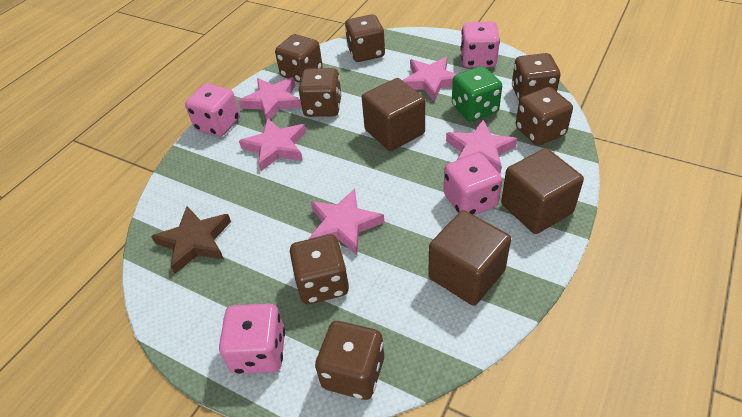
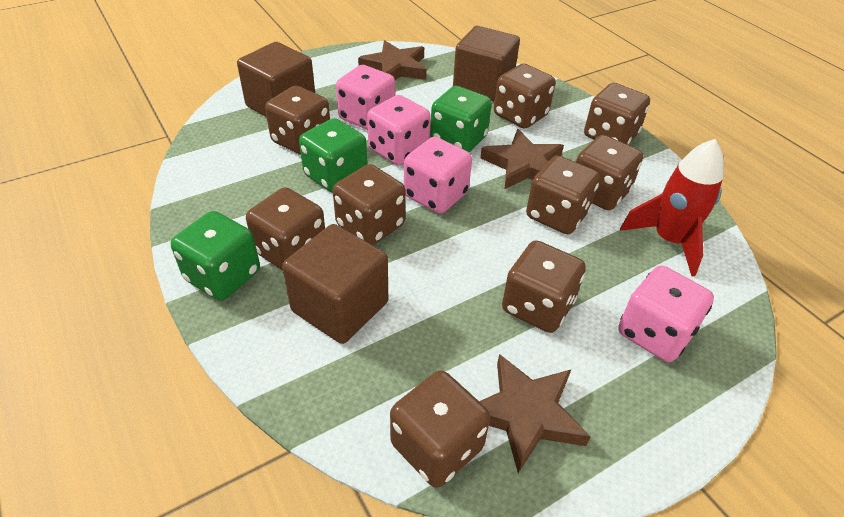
brown dice: [275,34,323,83] [290,235,349,304] [299,68,342,117] [315,321,384,400] [345,14,385,62] [512,53,560,100] [516,87,573,146] = 7 -> [246,187,325,271] [265,85,330,155] [333,164,406,245] [390,371,490,488] [494,64,555,129] [502,240,586,333] [526,156,600,234] [576,135,643,210] [584,83,650,145] = 9
brown star: [151,206,231,274] = 1 -> [358,40,427,80] [479,354,591,473] [480,129,564,189] = 3
green dice: [452,66,502,121] = 1 -> [171,211,260,301] [299,118,367,193] [430,86,492,153] = 3
pink star: [239,77,302,121] [239,118,306,171] [309,188,384,255] [402,57,457,101] [446,120,517,174] = 5 -> none = 0
red rocket: none = 0 -> [620,139,724,276] = 1

